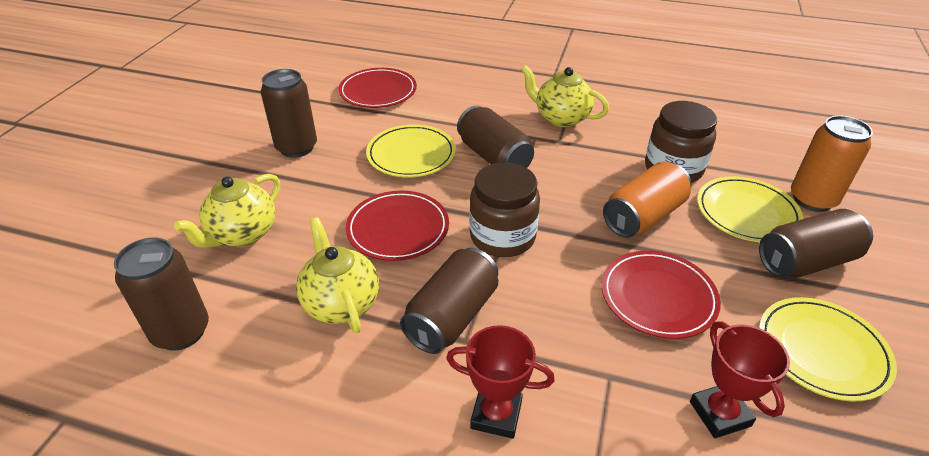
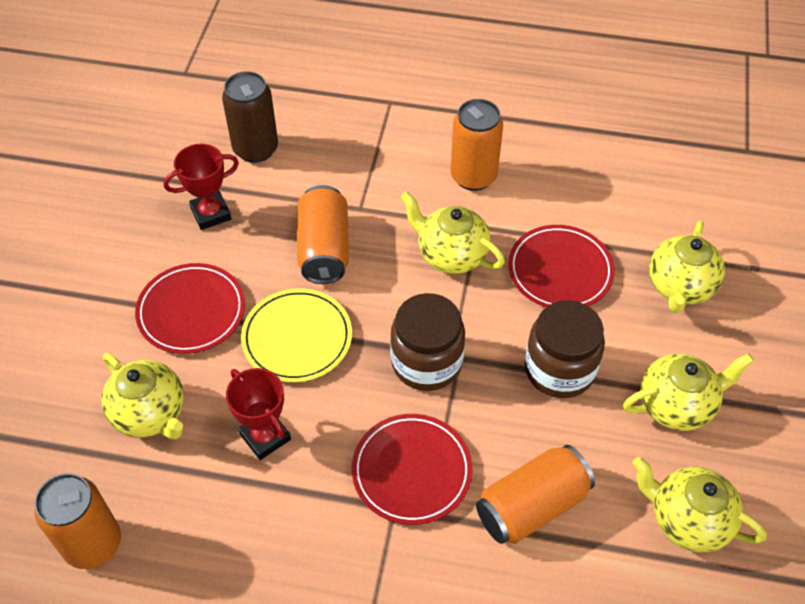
brown can: [114,238,209,351] [261,69,317,158] [400,248,498,354] [457,105,534,168] [759,209,873,278] = 5 -> [222,71,278,163] = 1
orange can: [603,162,691,238] [791,116,873,212] = 2 -> [34,473,121,569] [297,185,349,284] [450,99,503,191] [476,445,595,544] = 4
yellow plate: [366,124,456,178] [697,176,803,242] [759,297,897,402] = 3 -> [241,288,352,382] = 1
yellow teapot: [174,174,280,248] [296,217,379,333] [521,65,609,127] = 3 -> [101,353,184,439] [401,191,505,274] [623,354,754,431] [632,457,767,553] [649,221,725,313] = 5

